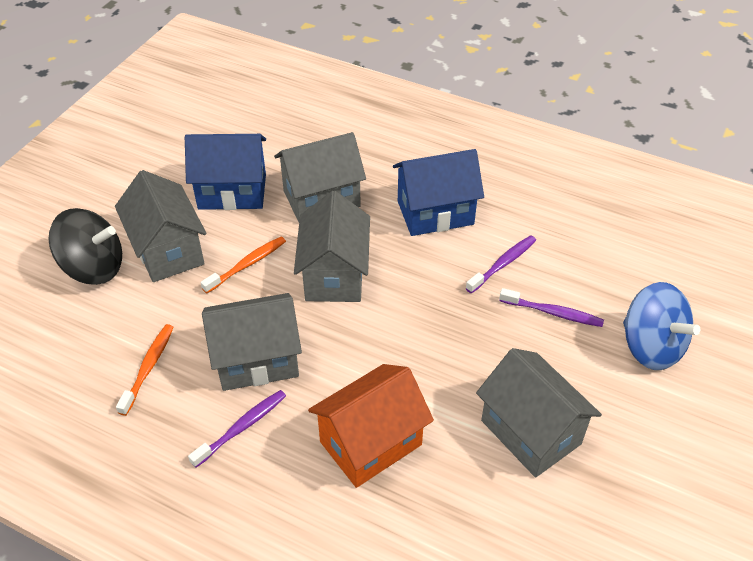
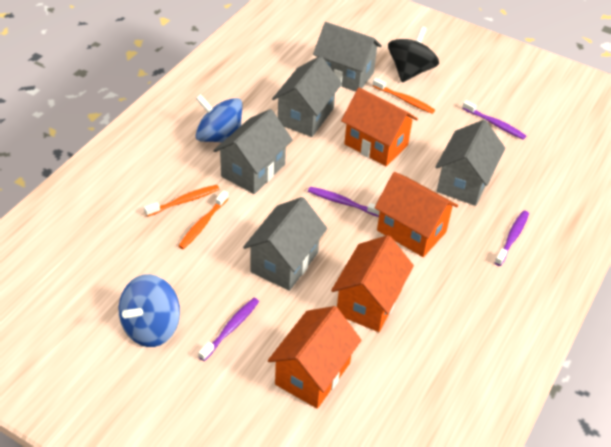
blue house: [185,134,266,210] [393,149,484,236] = 2 -> none = 0
blue spinning top: [623,282,700,370] = 1 -> [119,274,180,347] [195,94,242,143] = 2
orange house: [308,364,434,488] = 1 -> [268,306,361,409] [331,235,414,332] [341,88,418,166] [374,172,458,257] = 4
orange toothbrush: [116,324,174,416] [201,237,286,293] = 2 -> [144,185,219,217] [178,190,229,249] [373,78,435,114] = 3
purple toothbrush: [188,390,286,468] [466,235,536,293] [499,288,604,327] = 3 -> [198,298,259,361] [308,187,380,217] [462,100,526,140] [495,210,529,266] = 4

